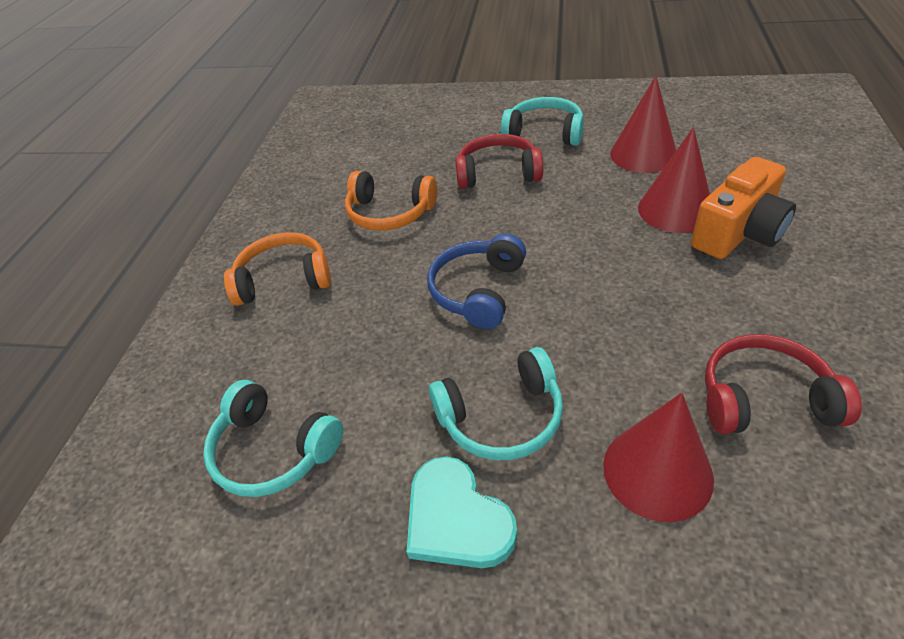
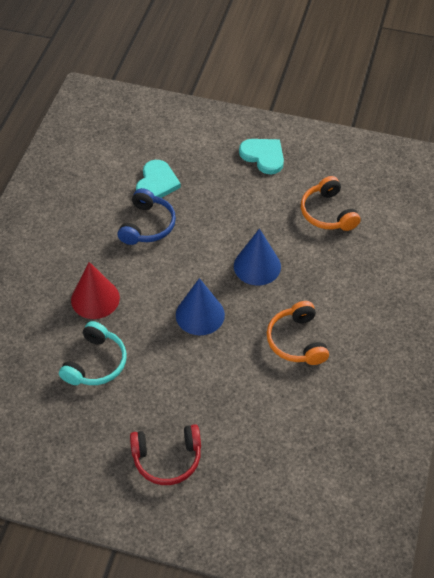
blue cone: none = 0 -> [176,278,225,336] [234,228,281,286] = 2
orange camera: [691,157,796,259] = 1 -> none = 0
red cone: [603,393,714,522] [610,76,676,173] [638,127,710,233] = 3 -> [71,262,120,319] = 1
red headphones: [455,134,543,189] [705,334,862,434] = 2 -> [130,424,201,485] = 1
turquoise headphones: [203,380,343,497] [429,347,563,460] [501,97,584,146] = 3 -> [59,321,127,385] = 1
turquoise heart: [407,456,517,568] = 1 -> [136,160,181,198] [239,139,284,174] = 2

